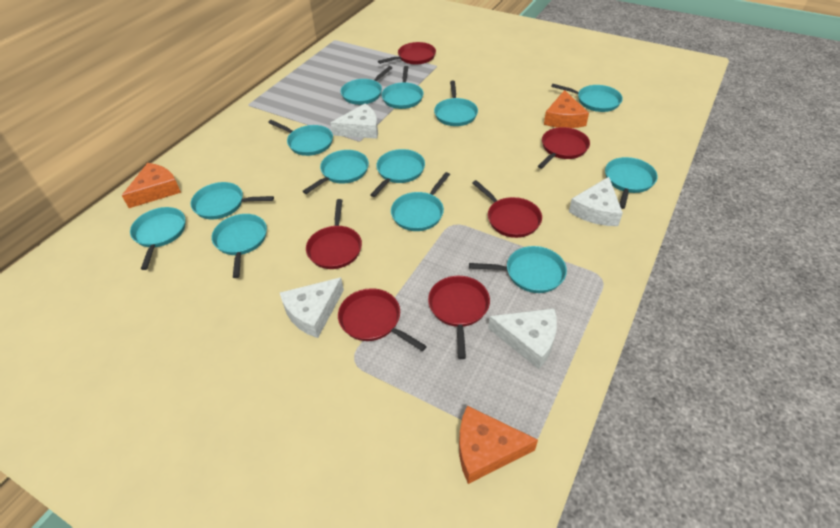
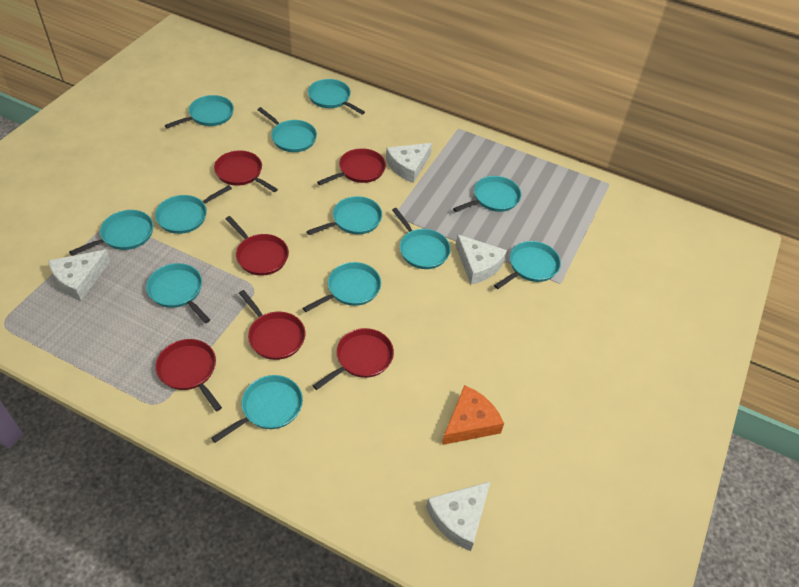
orange cheese: [122,163,181,208] [459,406,538,484] [544,90,589,128] = 3 -> [442,385,504,445] = 1
turquoise pan: [130,207,185,270] [190,182,274,219] [212,214,267,278] [268,120,333,156] [302,150,369,194] [341,66,392,105] [370,149,425,197] [382,66,424,109] [391,172,450,231] [434,80,478,126] [469,246,567,293] [551,84,623,112] [605,157,658,209] = 13 -> [69,210,154,256] [146,263,210,323] [155,185,232,234] [165,95,234,128] [211,375,303,443] [257,107,317,152] [303,262,381,312] [307,196,382,235] [308,79,365,115] [392,208,451,269] [453,176,521,212] [494,241,561,289] = 12

